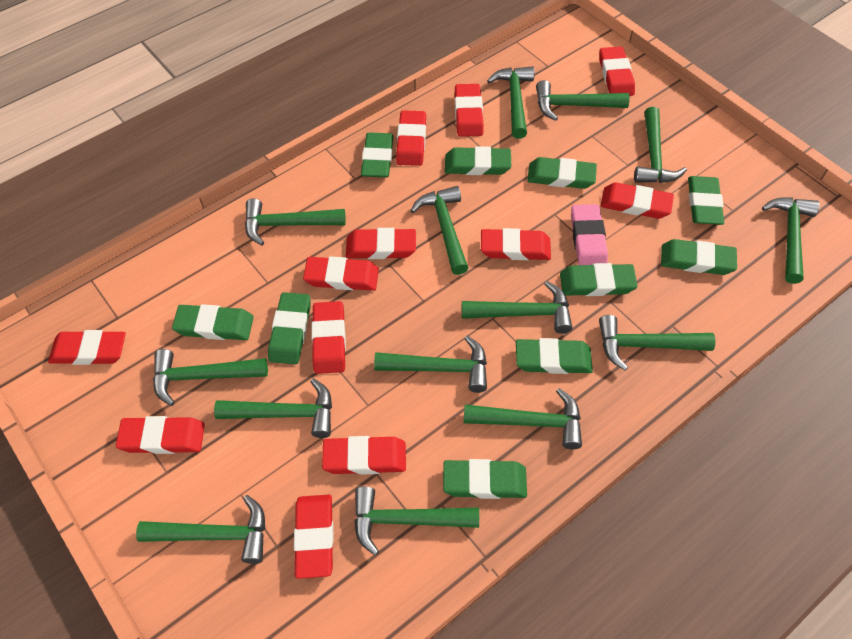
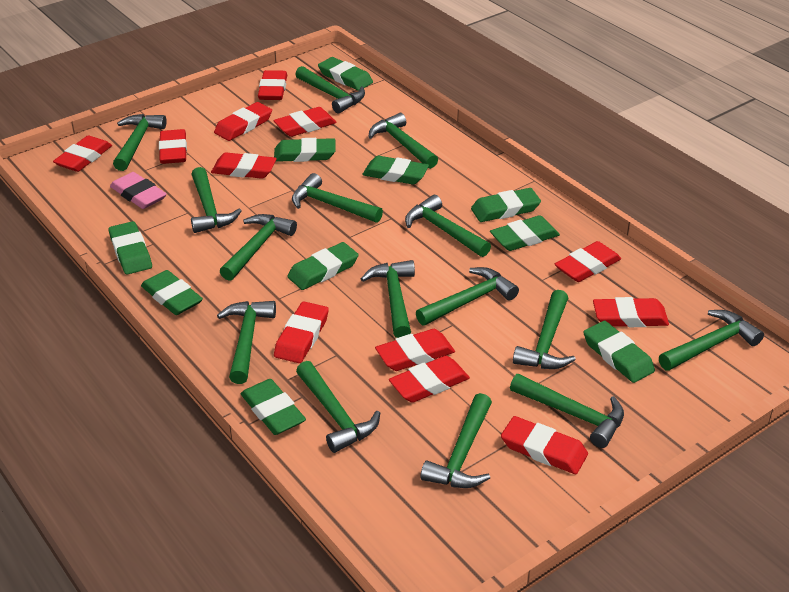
green hammer: [136,495,265,564] [153,349,268,406] [214,378,332,438] [245,198,346,245] [354,486,479,555] [374,336,487,393] [410,186,468,275] [462,281,572,334] [464,388,582,449] [487,66,535,139] [536,80,630,121] [599,315,715,371] [634,107,687,183] [762,197,820,284] = 14 -> [113,114,167,171] [191,167,242,233] [217,301,276,384] [220,214,297,281] [292,173,383,223] [295,66,365,113] [296,361,380,453] [361,260,415,338] [369,113,438,169] [405,195,491,257] [416,267,519,326] [420,393,492,488] [510,374,624,448] [513,290,576,369] [659,310,764,371] = 15

